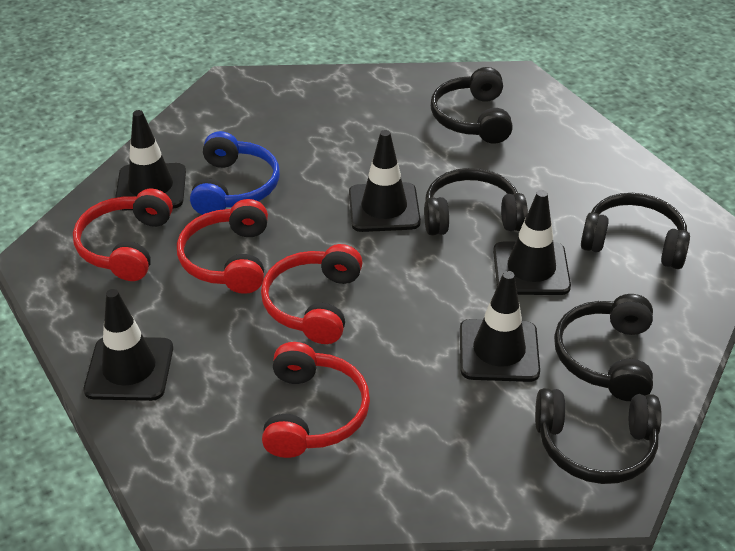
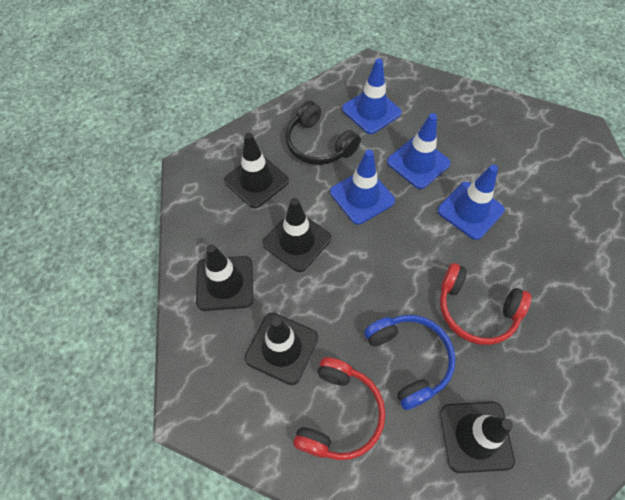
black headphones: [424,168,528,236] [431,67,513,144] [535,388,662,484] [554,294,653,401] [581,193,690,269] = 5 -> [285,101,361,165] = 1
blue traffic cone: none = 0 -> [330,150,395,225] [342,58,402,134] [387,113,451,189] [437,165,505,240] = 4
red headphones: [73,189,173,281] [177,199,268,294] [261,244,363,344] [262,342,370,458] = 4 -> [293,357,385,460] [440,263,531,345] = 2

